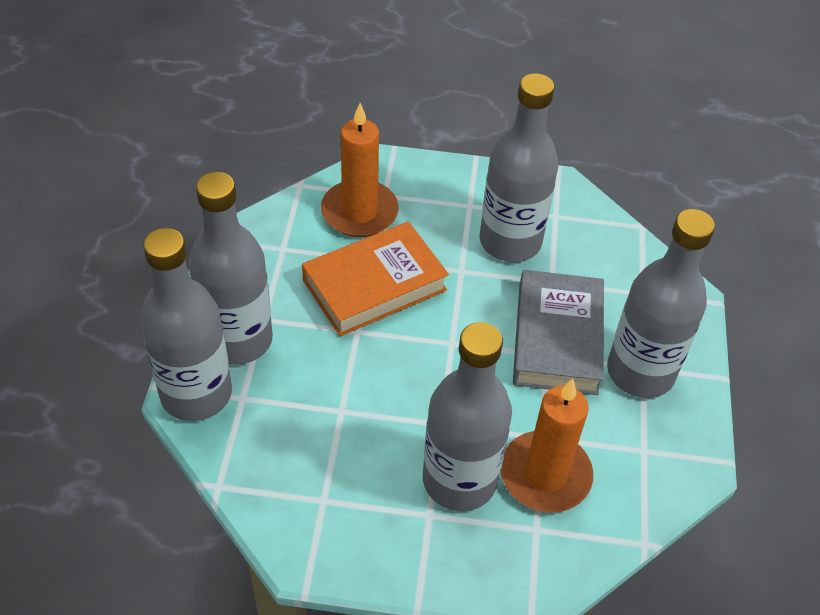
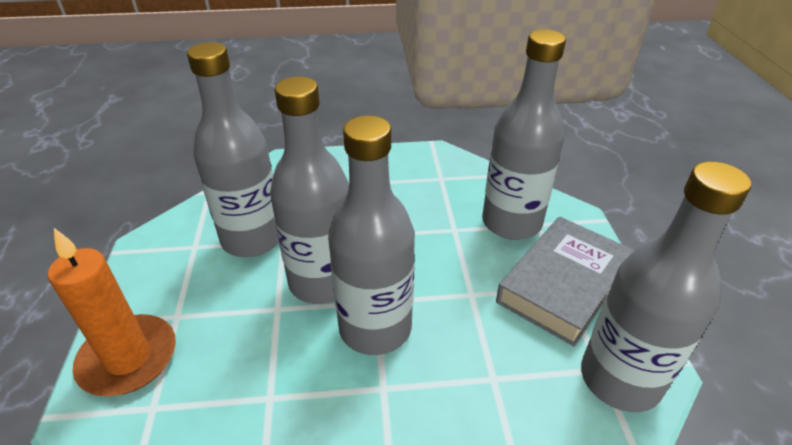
orange book: [302,221,449,336] = 1 -> none = 0
orange candle: [321,103,399,237] [501,379,593,513] = 2 -> [48,228,176,396] = 1

